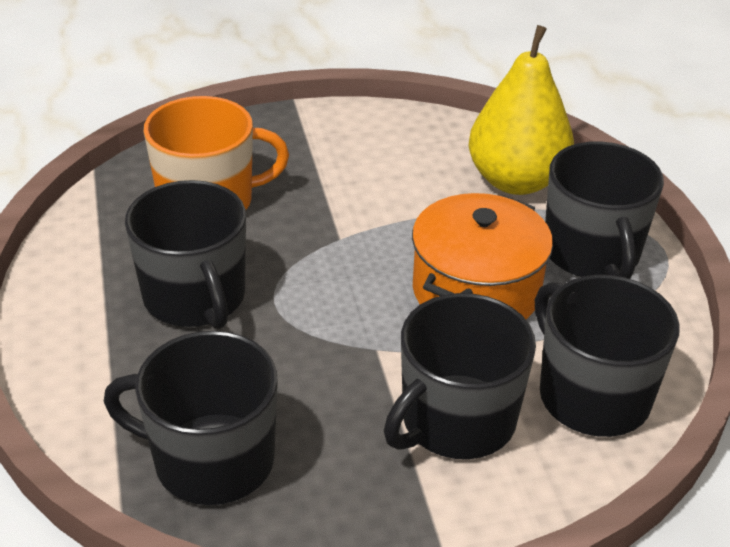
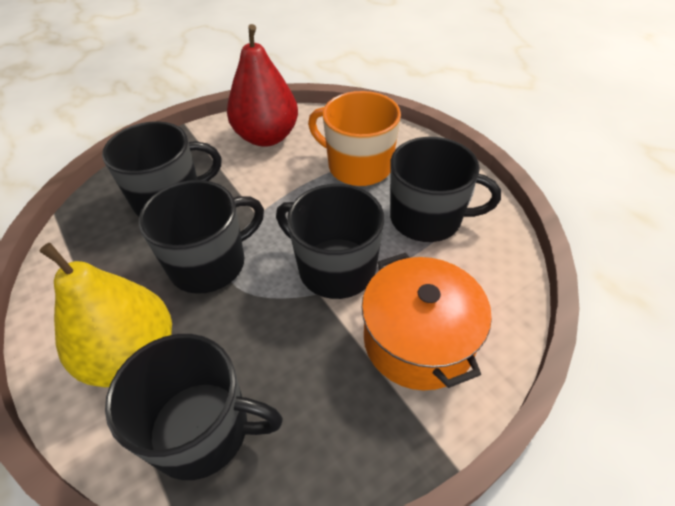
red pear: none = 0 -> [227,24,298,147] = 1

